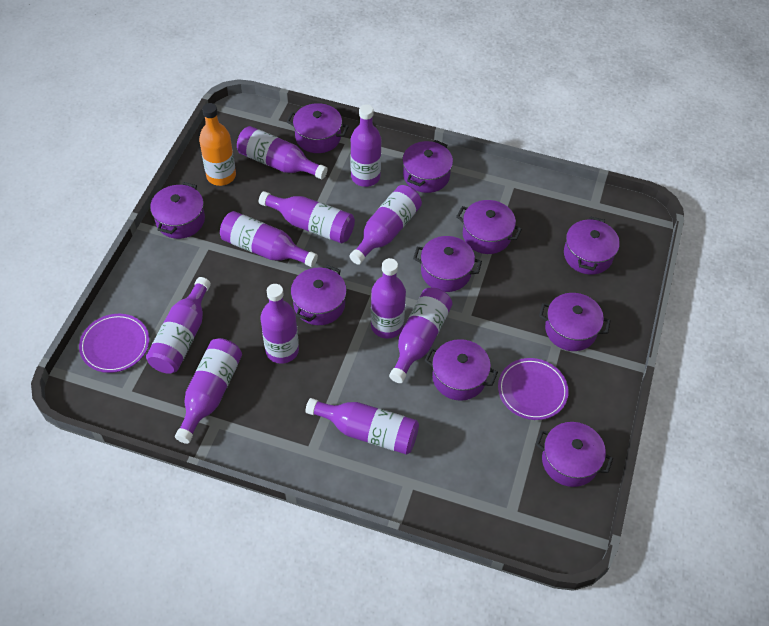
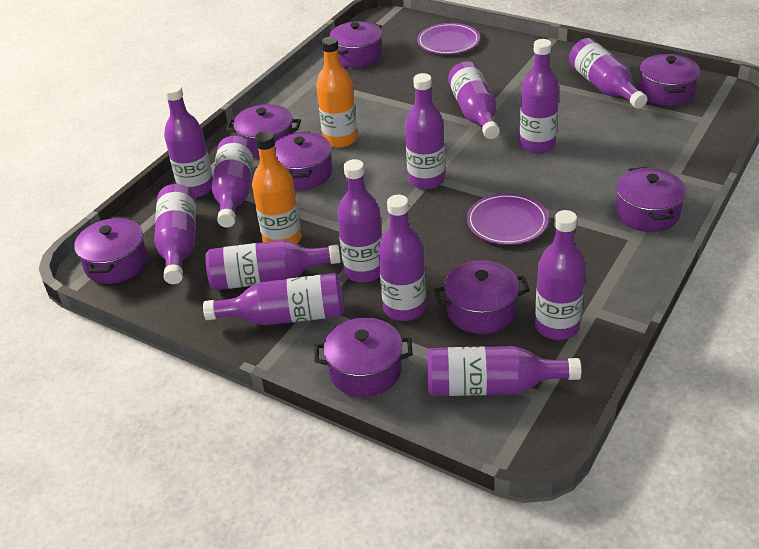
orange bottle: [199,103,236,186] = 1 -> [252,131,301,244] [316,37,357,148] = 2
purple bottle: [146,277,211,374] [175,338,242,444] [220,211,318,267] [237,126,328,179] [259,191,355,243] [261,284,299,364] [305,398,419,455] [349,185,422,265] [350,104,381,187] [371,258,406,339] [389,287,453,383] = 11 -> [154,184,196,284] [164,84,213,197] [203,273,344,325] [205,240,341,290] [211,136,254,228] [337,159,382,282] [378,195,426,321] [405,73,445,190] [427,346,581,396] [448,61,500,139] [519,39,559,153] [535,210,586,340] [569,38,647,109] = 13
purple pot: [150,182,205,239] [287,103,349,153] [291,265,347,325] [402,140,453,193] [413,236,482,292] [425,339,498,401] [456,200,522,254] [535,422,613,487] [539,293,611,351] [564,216,620,275] = 10 -> [74,217,147,284] [226,104,301,159] [274,131,332,190] [314,318,413,397] [330,21,382,68] [434,260,529,334] [615,167,686,232] [639,54,700,106] = 8

